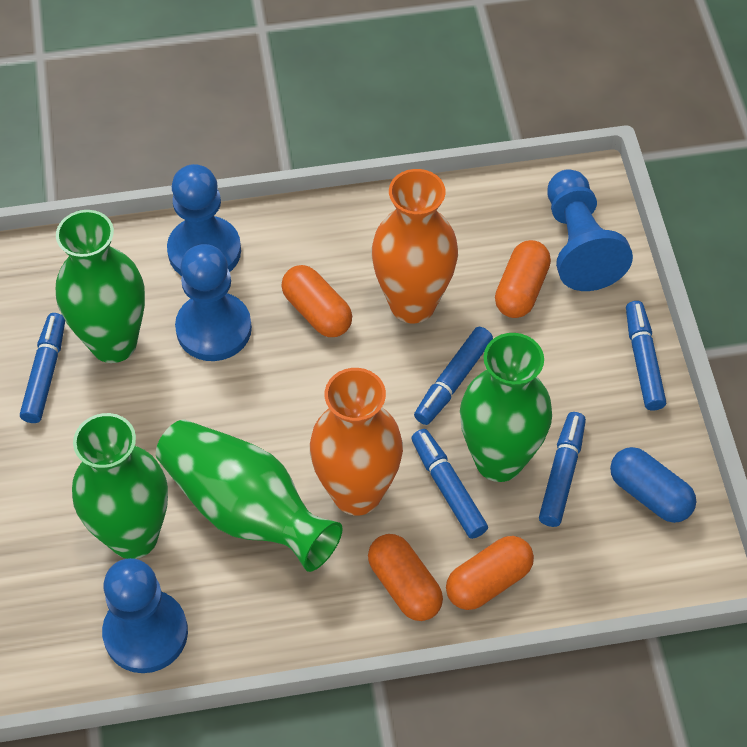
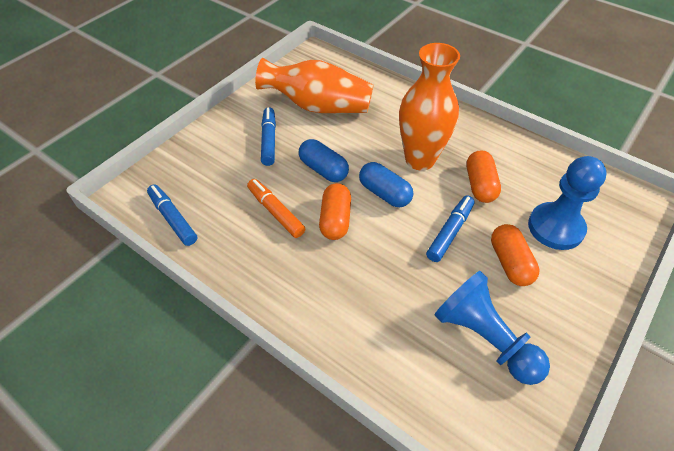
blue capsule: [610,447,696,523] = 1 -> [299,139,349,182] [359,162,413,207] = 2
blue marker: [20,313,65,423] [411,429,488,539] [414,327,493,425] [539,412,586,527] [626,301,666,410] = 5 -> [147,185,197,246] [261,107,276,166] [426,196,474,262] = 3
blue pawn: [102,558,188,673] [167,164,241,276] [175,244,252,361] [547,169,633,291] = 4 -> [434,271,550,385] [528,156,607,250] = 2
green vase: [56,210,145,363] [72,413,168,559] [156,420,343,572] [460,333,552,482] = 4 -> none = 0
orange capsule: [281,265,352,337] [368,534,443,621] [446,536,534,610] [495,240,551,318] = 4 -> [319,183,351,240] [467,150,501,203] [491,224,540,286] = 3
orange marker: none = 0 -> [247,179,305,238] = 1

